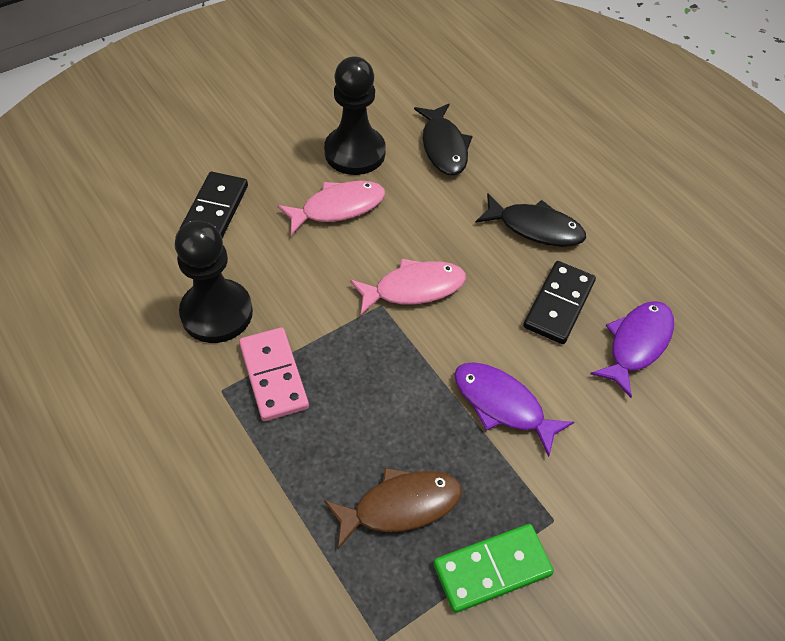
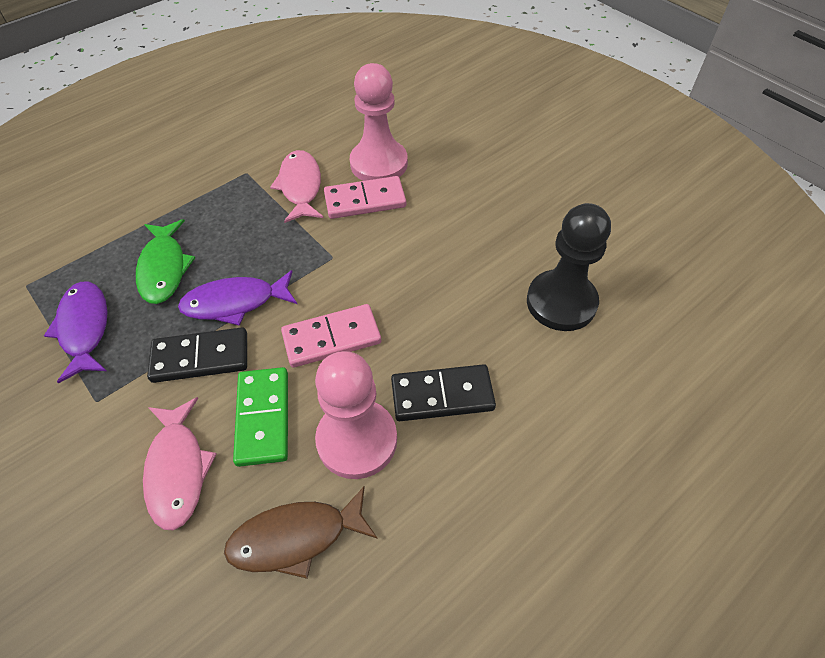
black fish: [414,104,473,176] [475,193,586,247] = 2 -> none = 0
black pawn: [175,220,253,343] [324,56,386,175] = 2 -> [527,203,611,331] = 1
green fish: none = 0 -> [136,219,196,304] = 1
pink domino: [239,327,309,421] = 1 -> [281,304,381,368] [324,176,406,219] = 2
pink pawn: none = 0 -> [315,351,397,479] [350,63,408,181] = 2

